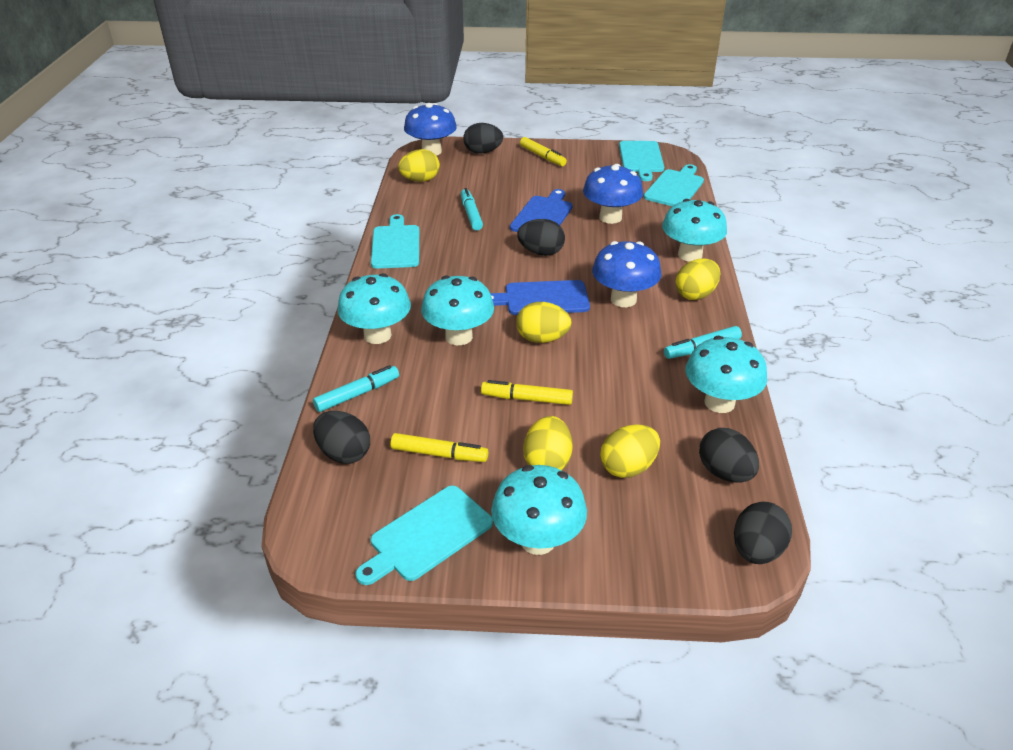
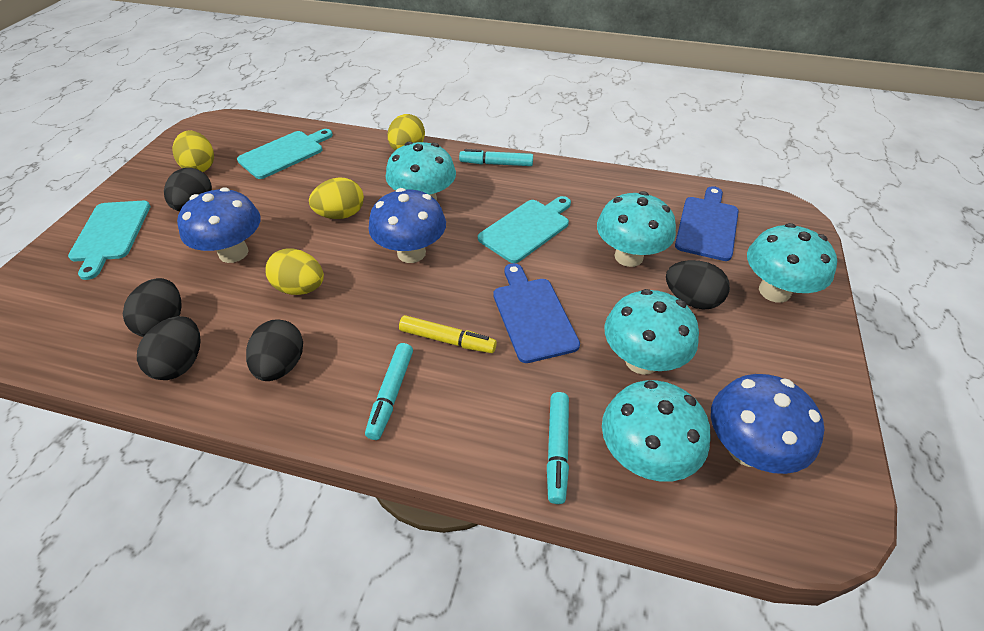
turquoise cutting board: [356,486,493,585] [371,214,419,269] [619,141,664,181] [644,164,704,206] = 4 -> [68,201,150,280] [237,129,333,179] [478,196,571,263] = 3
yellow egg: [398,149,440,182] [516,302,572,343] [523,416,573,470] [600,425,660,478] [675,258,720,300] = 5 -> [172,130,214,172] [265,248,324,295] [309,177,364,219] [387,114,425,151] = 4
yellow marker: [390,433,488,462] [481,380,573,405] [520,137,567,166] = 3 -> [399,315,497,353] = 1

